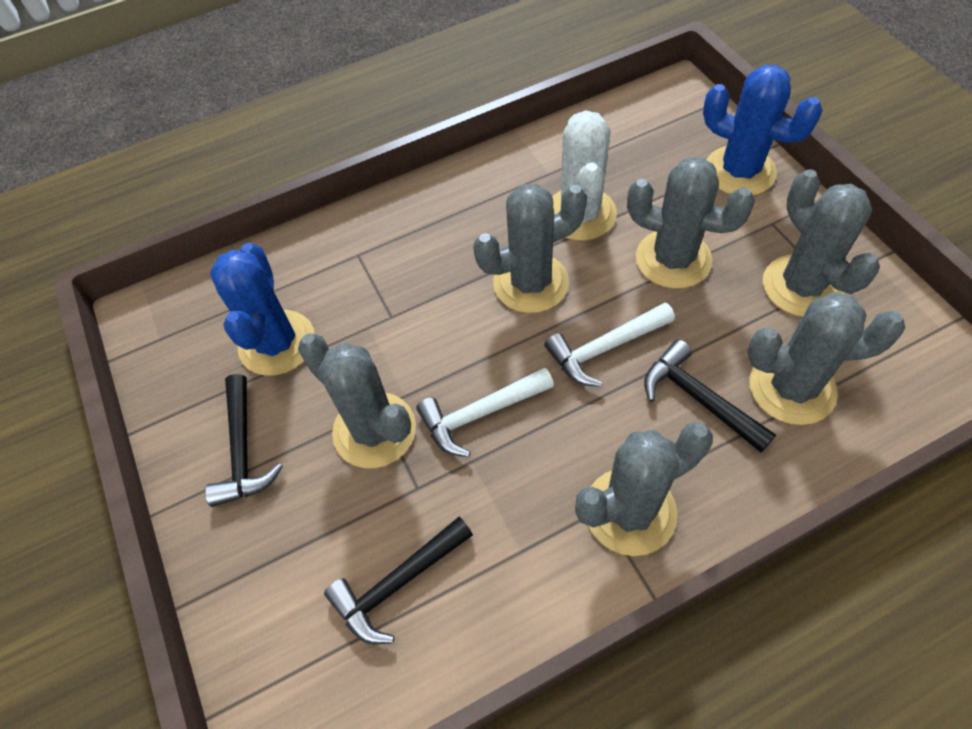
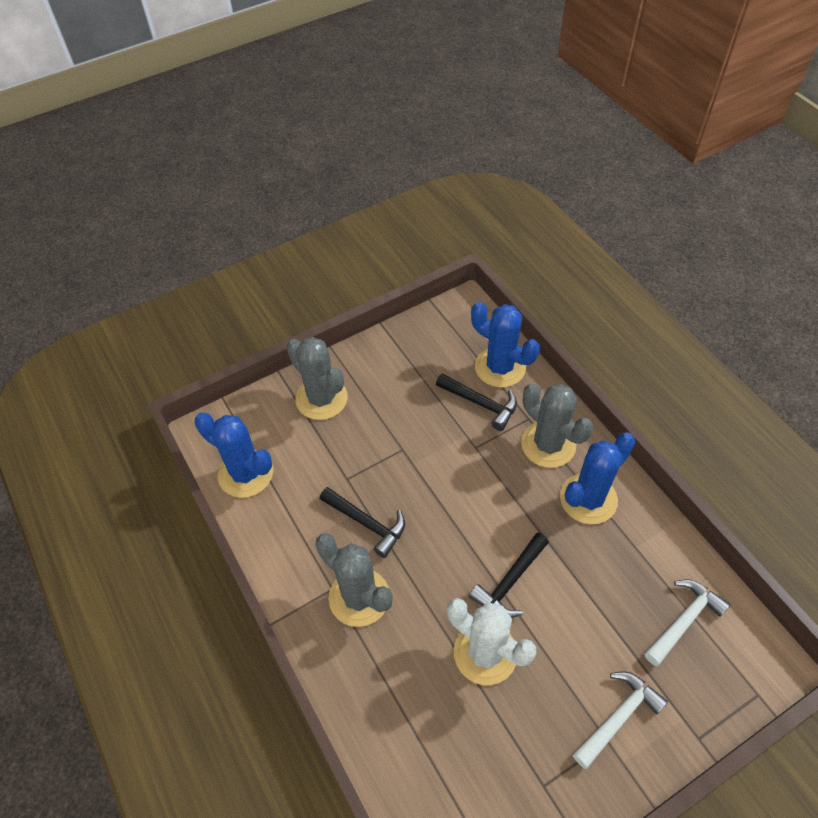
blue cactus: [210,243,314,376] [703,65,823,196] = 2 -> [195,412,273,498] [471,302,540,388] [560,433,635,524] = 3
grey cactus: [298,333,416,468] [473,184,587,313] [575,422,713,556] [627,157,755,289] [747,292,906,425] [763,169,880,317] = 6 -> [286,337,348,420] [315,533,393,627] [521,383,593,468] = 3

